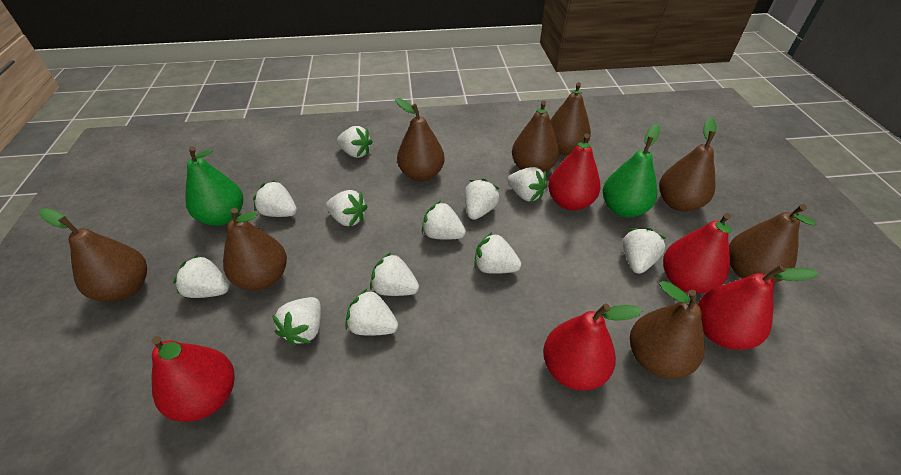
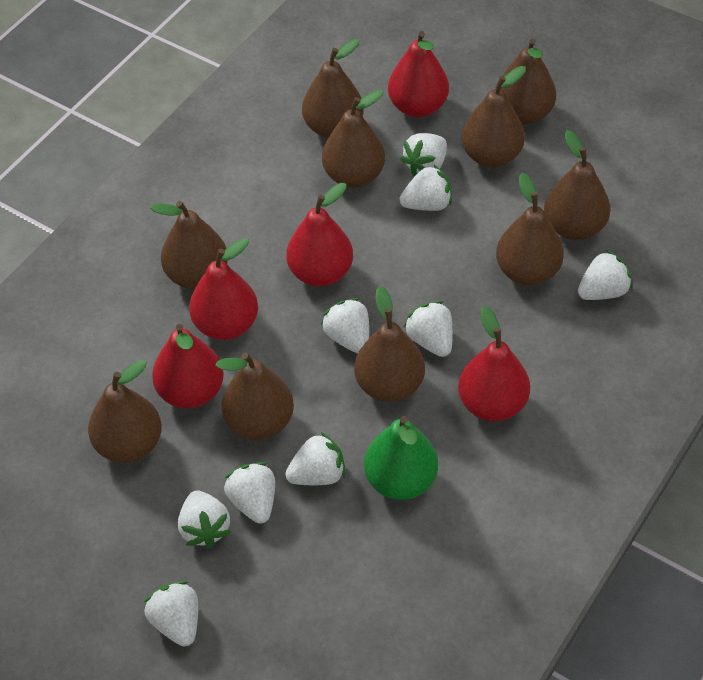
brown pear: [39,208,147,302] [223,208,287,290] [395,98,445,181] [512,101,559,173] [550,82,591,155] [630,281,705,379] [659,118,716,212] [729,204,816,283] = 8 -> [88,360,162,463] [150,201,228,289] [215,353,294,440] [302,39,364,138] [322,90,385,188] [354,286,425,402] [462,66,526,167] [495,38,556,125] [496,173,564,286] [544,130,610,240] = 10
green pear: [185,146,243,226] [603,124,660,218] = 2 -> [364,416,438,500] = 1
white strawberry: [173,255,229,298] [253,180,297,217] [272,297,321,346] [326,190,368,227] [337,126,373,158] [345,288,398,336] [370,252,419,296] [422,201,466,240] [465,179,500,220] [474,232,521,274] [508,167,547,202] [623,228,666,274] = 12 -> [144,581,198,647] [178,490,231,548] [224,462,275,524] [285,432,345,485] [321,298,369,353] [399,164,452,211] [400,133,447,177] [404,301,453,357] [578,250,632,300] = 9

